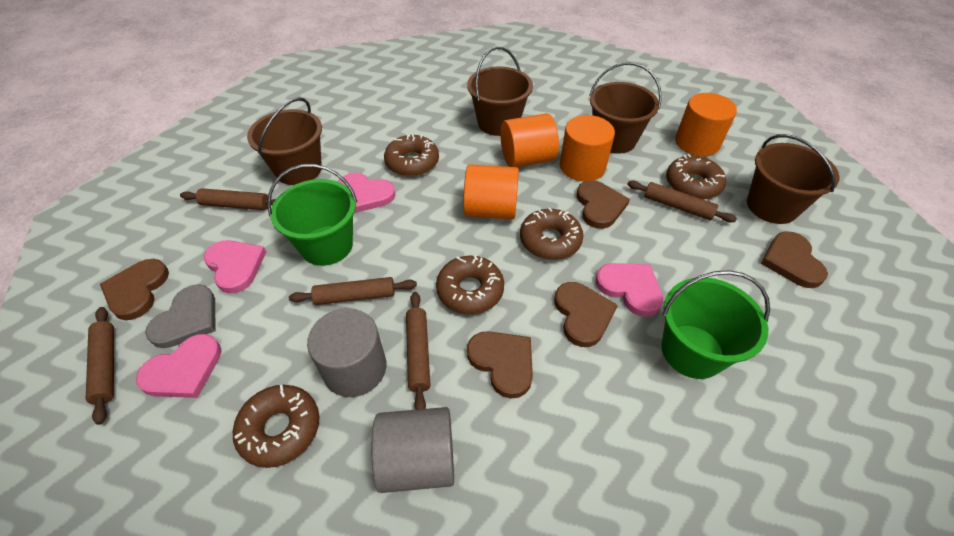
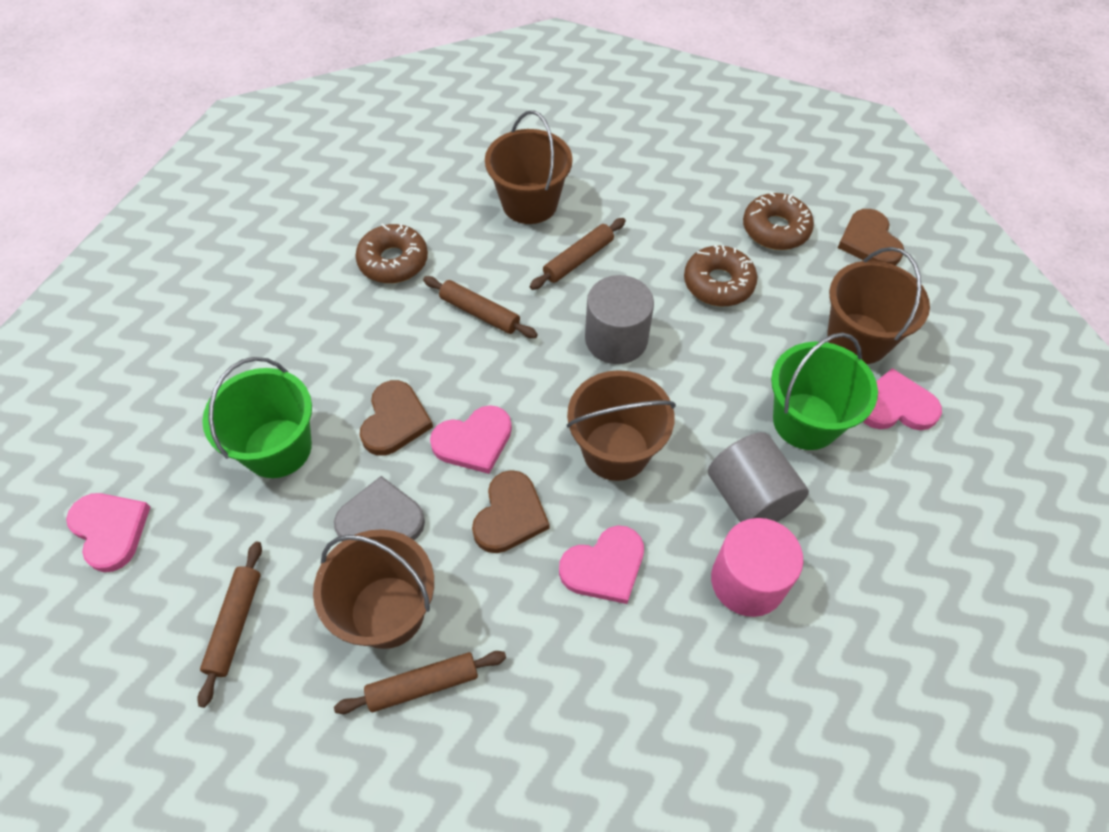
brown donut: [233,385,319,468] [384,134,439,176] [436,255,504,314] [520,207,583,260] [666,154,726,200] = 5 -> [355,223,428,283] [684,245,757,306] [743,192,814,250] = 3
brown heart: [100,259,169,320] [467,331,533,399] [554,282,618,347] [576,180,630,229] [761,231,828,288] = 5 -> [360,380,433,456] [472,470,550,553] [838,209,904,266] = 3
brown rolling pin: [86,307,114,425] [180,188,276,210] [289,277,417,305] [406,292,430,410] [627,181,737,222] = 5 -> [197,541,262,708] [334,651,506,714] [423,276,538,338] [530,218,626,290] = 4
orange cylinder: [463,164,519,219] [500,113,559,167] [560,115,615,181] [675,93,737,156] = 4 -> none = 0
pink cylinder: none = 0 -> [711,518,804,617] = 1

